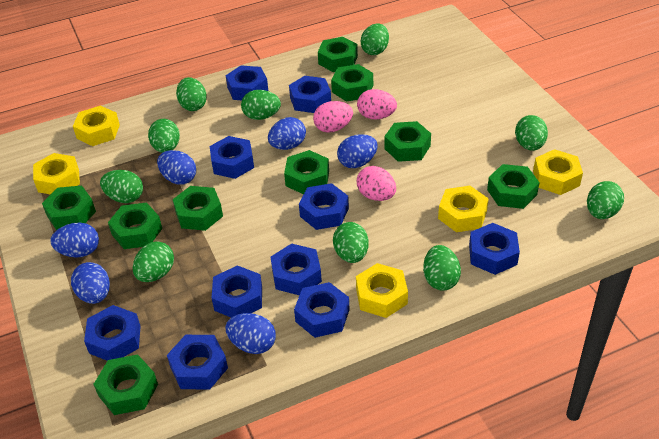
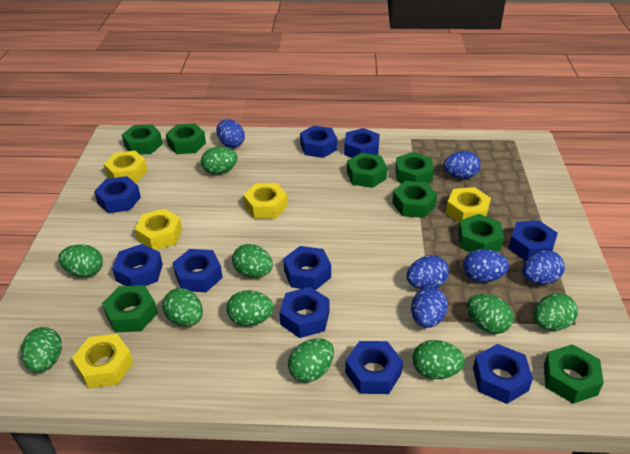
green nut: [42,186,96,230] [93,354,158,415] [108,203,162,249] [173,186,223,231] [284,150,329,195] [318,37,358,72] [331,64,373,102] [384,121,431,162] [487,164,540,209] = 9 -> [102,285,158,333] [122,124,163,155] [166,123,206,154] [347,153,387,188] [392,181,437,218] [395,152,434,183] [458,214,504,252] [544,344,604,404] = 8
pink egg: [313,101,353,133] [357,89,397,120] [357,166,396,201] = 3 -> none = 0

